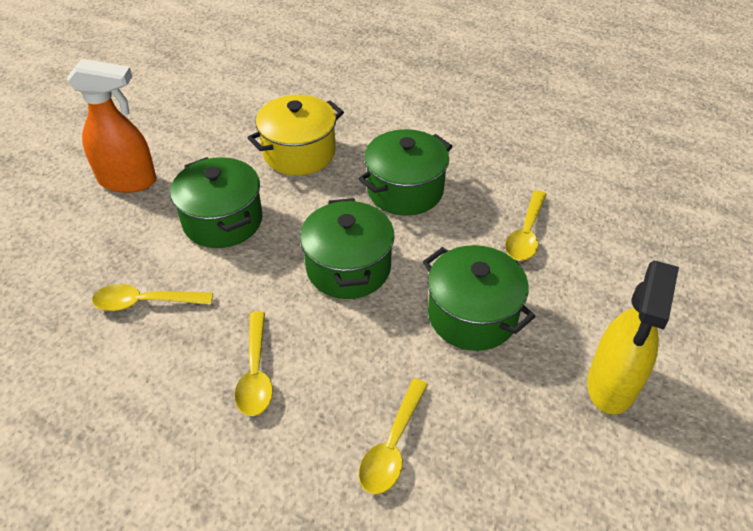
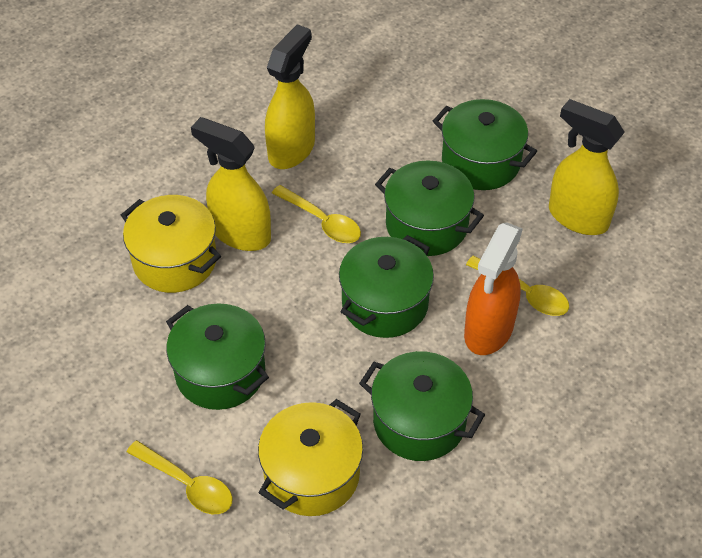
green pot: [170,157,263,248] [300,198,395,299] [358,129,453,216] [423,245,536,351] = 4 -> [166,303,269,410] [339,235,434,338] [359,351,485,461] [375,161,484,256] [433,99,537,190] = 5
yellow pot: [247,95,344,175] = 1 -> [121,195,221,293] [258,399,363,516] = 2
yellow spoon: [92,284,213,311] [235,312,273,416] [359,379,428,494] [505,190,547,261] = 4 -> [127,440,232,514] [272,185,361,243] [466,256,569,316] = 3
yellow spray bottle: [587,261,679,414] = 1 -> [191,117,271,251] [265,24,315,169] [549,99,625,235] = 3

